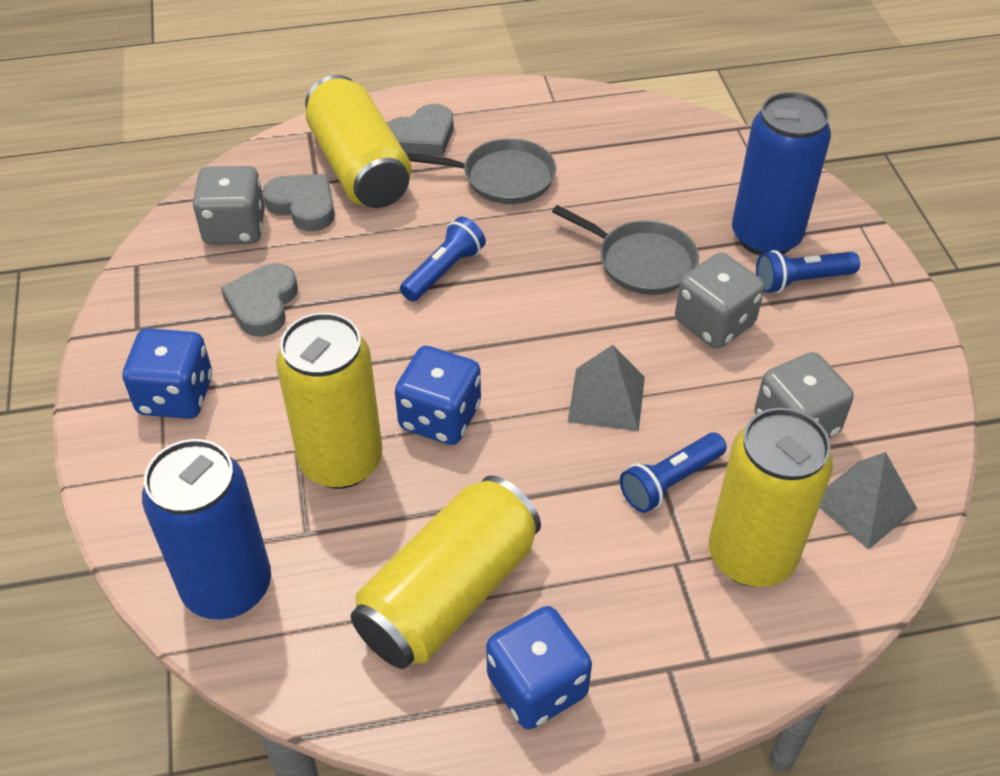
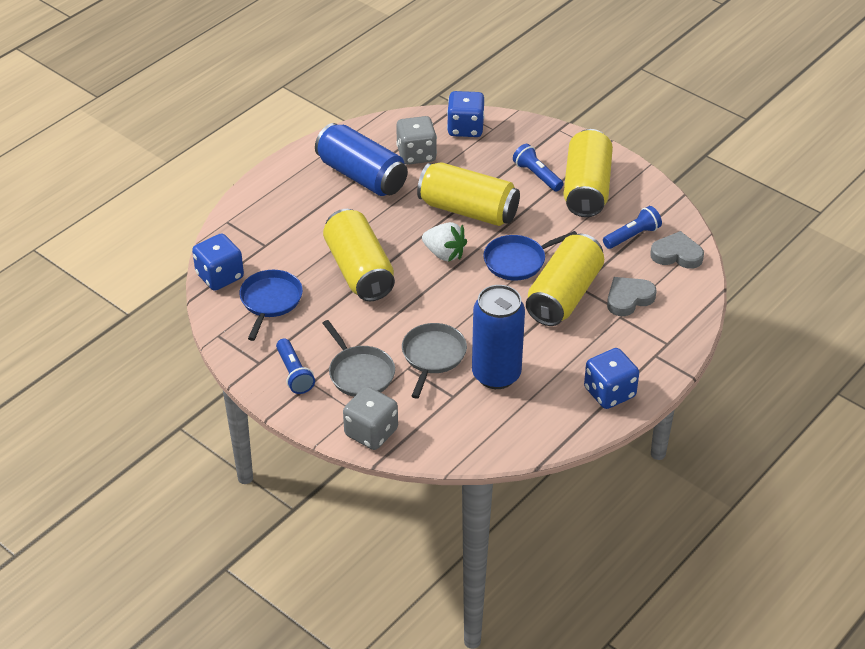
blue pan: none = 0 -> [239,270,303,341] [484,231,577,280] = 2
grey dice: [192,166,265,245] [675,252,765,349] [755,352,854,438] = 3 -> [343,387,398,450] [396,116,437,165] = 2
grey heart: [221,263,298,336] [262,174,335,231] [387,104,454,156] = 3 -> [607,277,657,316] [650,231,704,269] = 2
grey pyramid: [568,345,645,431] [819,452,917,550] = 2 -> none = 0
white strawberry: none = 0 -> [422,222,467,262] = 1

